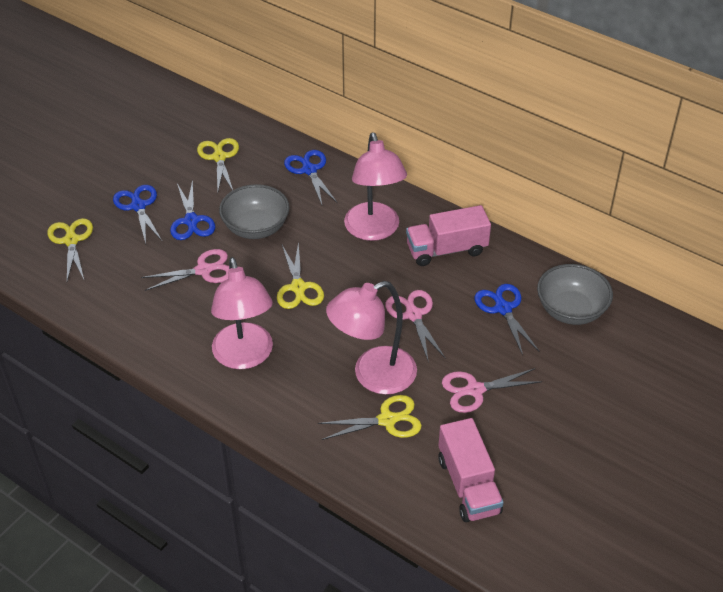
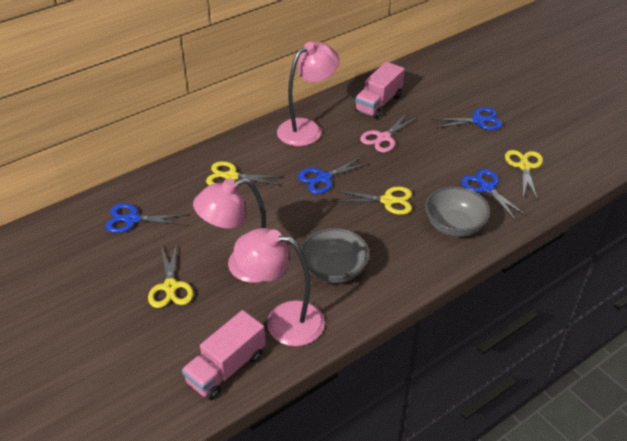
pink scissors: [141,249,229,291] [385,290,446,363] [442,368,542,413] = 3 -> [360,113,418,153] = 1

